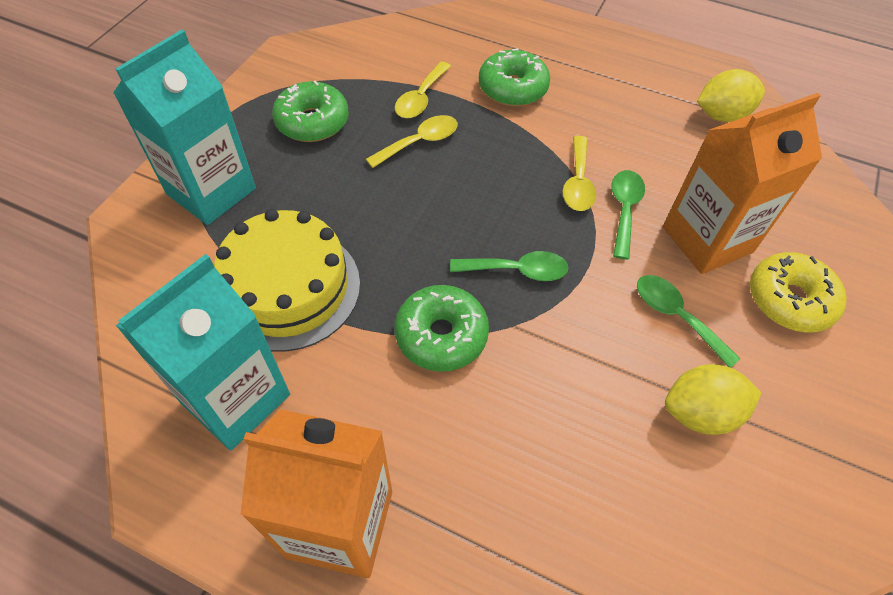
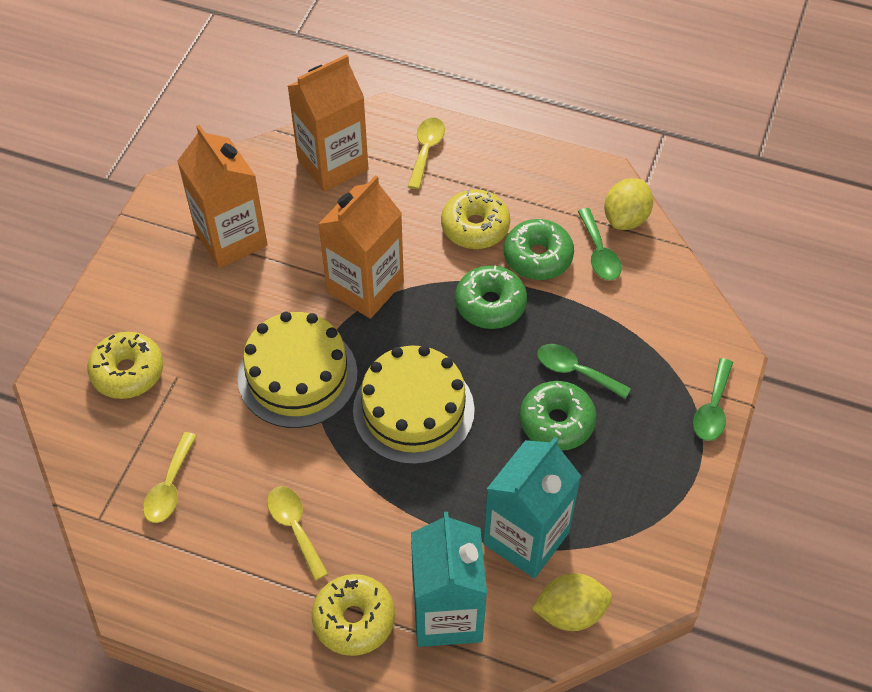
orange carton: [240,409,392,578] [663,93,822,274] = 2 -> [177,125,268,268] [288,54,368,192] [318,175,404,319] = 3
yellow cake: [214,209,360,352] = 1 -> [238,312,358,428] [353,346,475,464] = 2
yellow donut: [750,252,847,333] = 1 -> [88,332,163,399] [312,574,395,656] [441,190,510,249] = 3

